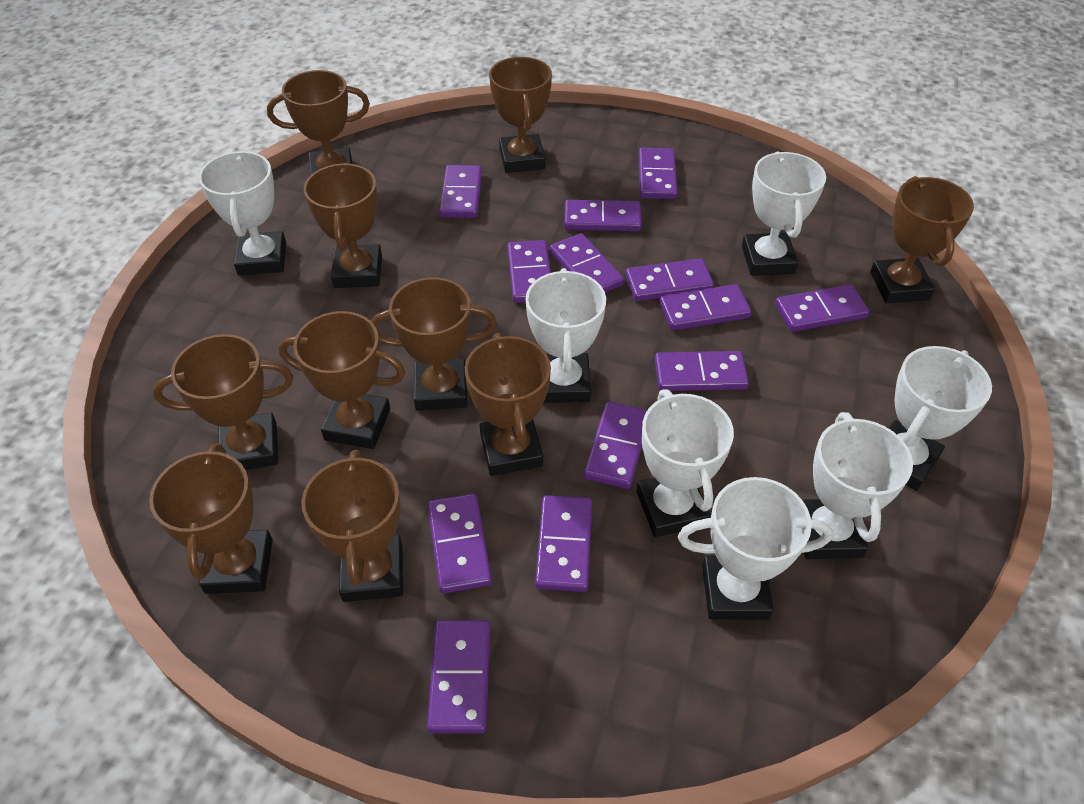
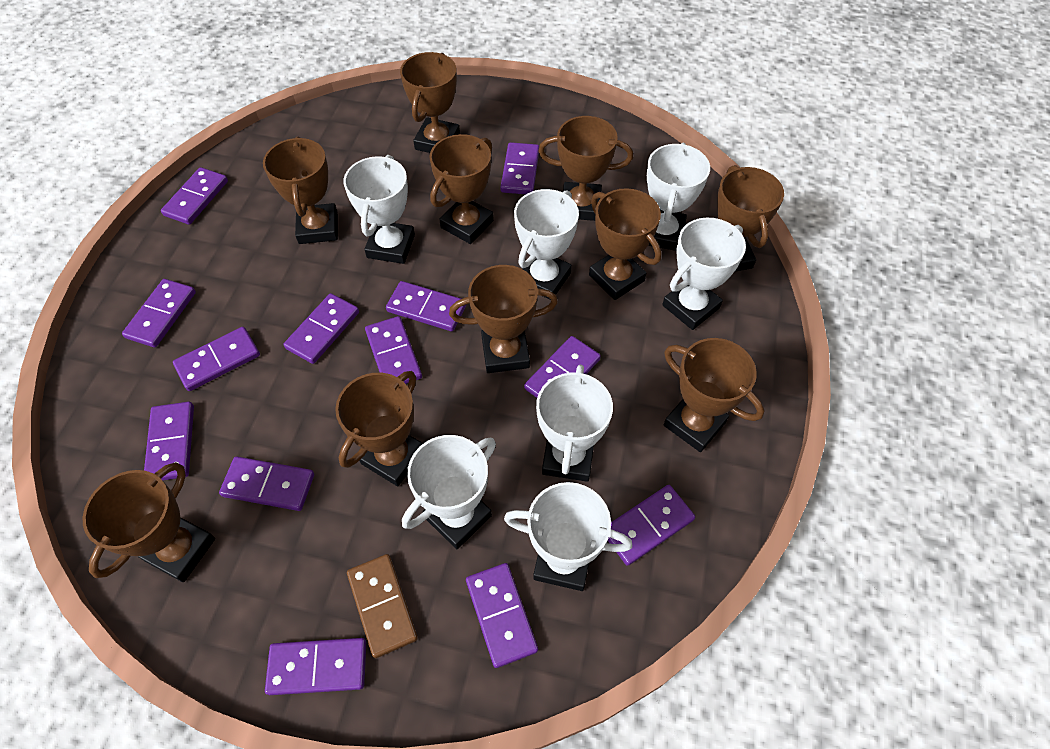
brown domino: none = 0 -> [347,554,418,658] = 1

